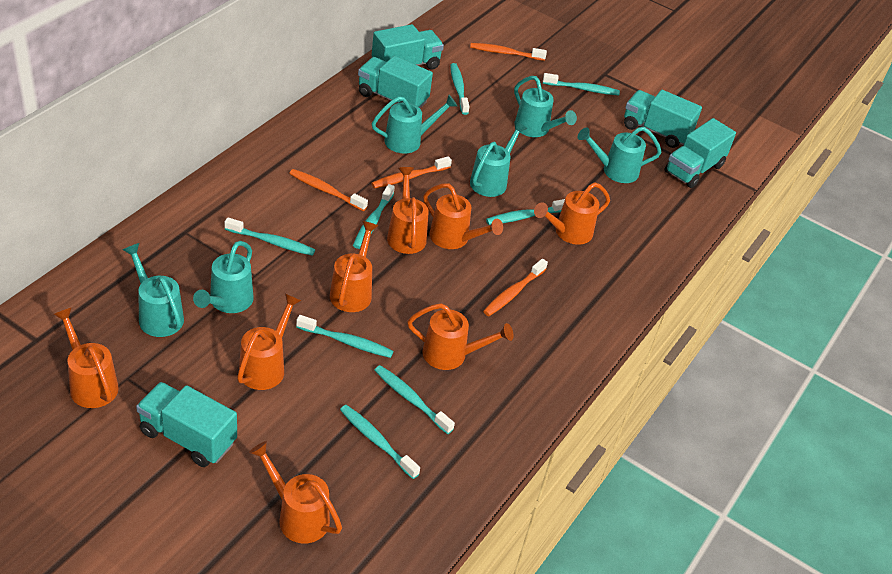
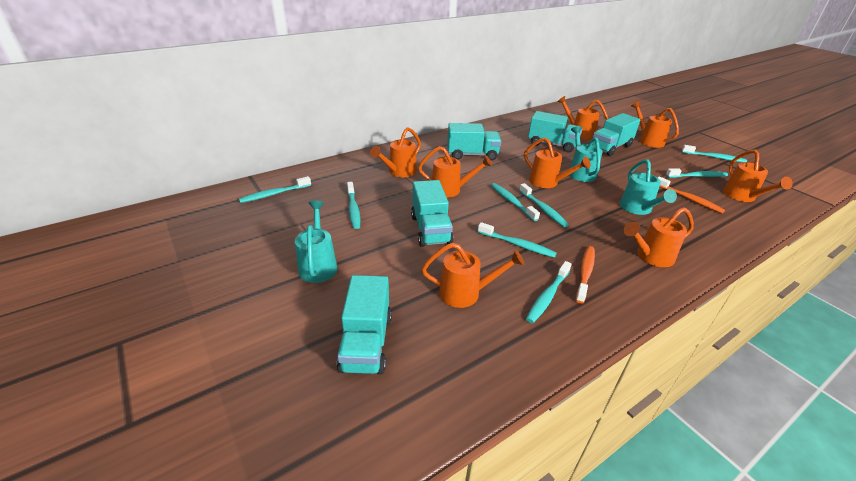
orange toothbrush: [289,169,368,211] [371,156,452,188] [470,43,547,61] [483,259,548,316] = 4 -> [576,246,595,304] [657,177,725,213] = 2
turquoise watering can: [123,243,184,337] [193,241,254,313] [372,95,457,154] [470,121,527,197] [514,76,577,137] [577,127,661,183] = 6 -> [295,201,337,283] [569,126,602,182] [620,159,677,215] = 3

